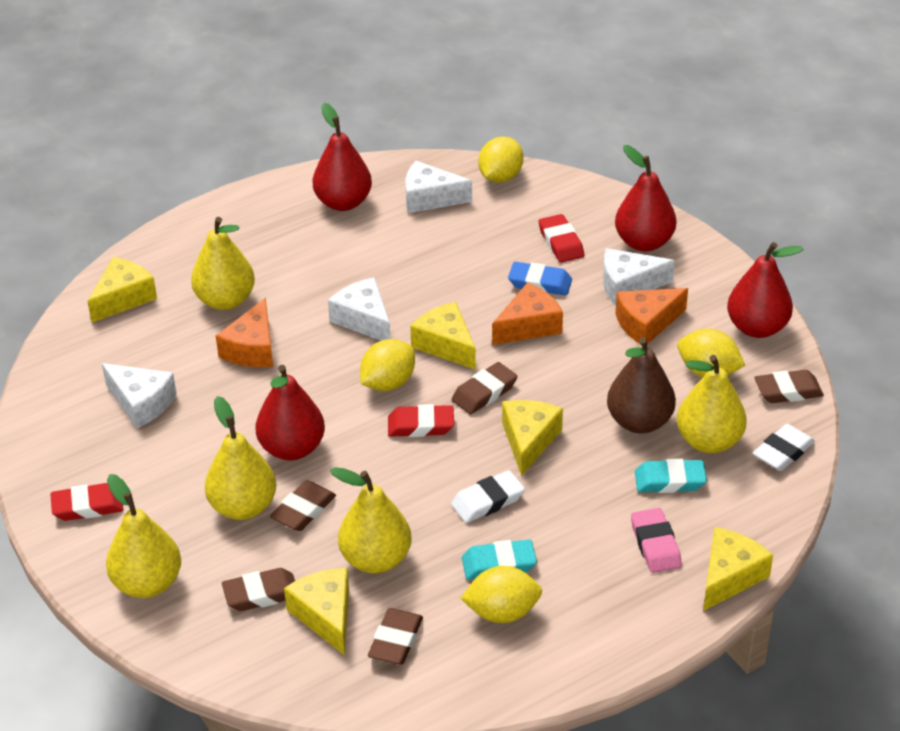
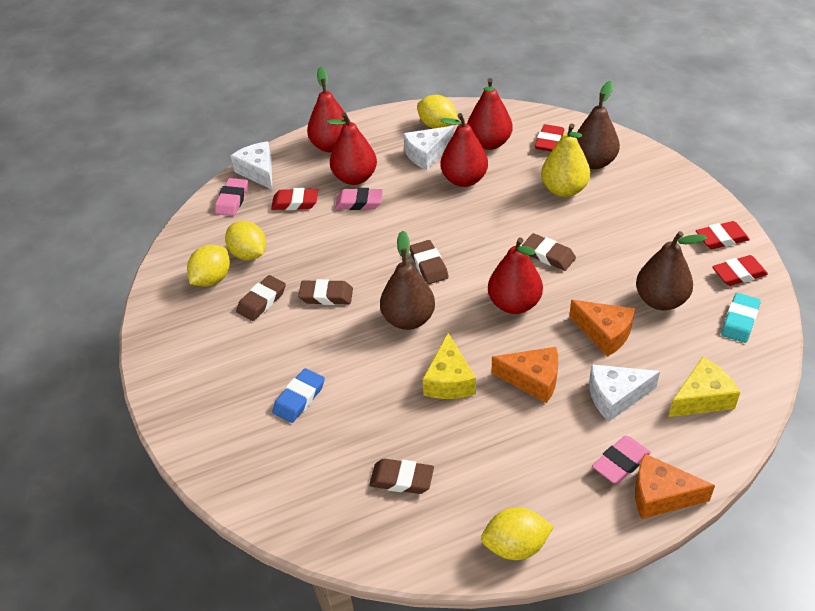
brown pear: [607,337,676,433] = 1 -> [380,231,435,330] [577,81,620,169] [636,231,707,310] = 3
pink eraser: [631,508,682,573] = 1 -> [215,178,248,216] [335,188,383,210] [592,435,651,484] = 3
red eraser: [50,483,124,521] [388,404,454,437] [539,214,584,263] = 3 -> [271,188,318,210] [535,124,564,152] [696,221,750,249] [712,255,768,286] = 4
red pear: [256,365,325,460] [313,103,372,211] [615,145,676,251] [727,242,804,338] = 4 -> [307,67,351,153] [327,112,377,185] [441,113,488,187] [467,78,513,150] [488,238,543,314] = 5
turquoise eraser: [462,539,537,580] [635,459,707,493] = 2 -> [721,293,761,343] = 1
white cheese: [102,363,177,428] [328,277,391,341] [406,161,472,213] [603,248,675,305] = 4 -> [231,141,272,189] [403,126,454,170] [589,364,660,421] = 3
white eraser: [451,470,525,523] [753,424,815,471] = 2 -> none = 0
yellow cheese: [87,257,157,323] [284,568,349,655] [410,302,476,370] [502,400,563,476] [703,527,773,611] = 5 -> [423,333,476,399] [668,357,740,417] = 2
yellow pear: [106,474,181,598] [191,217,255,310] [205,396,276,520] [330,467,411,574] [677,355,747,453] = 5 -> [541,123,590,197] = 1

